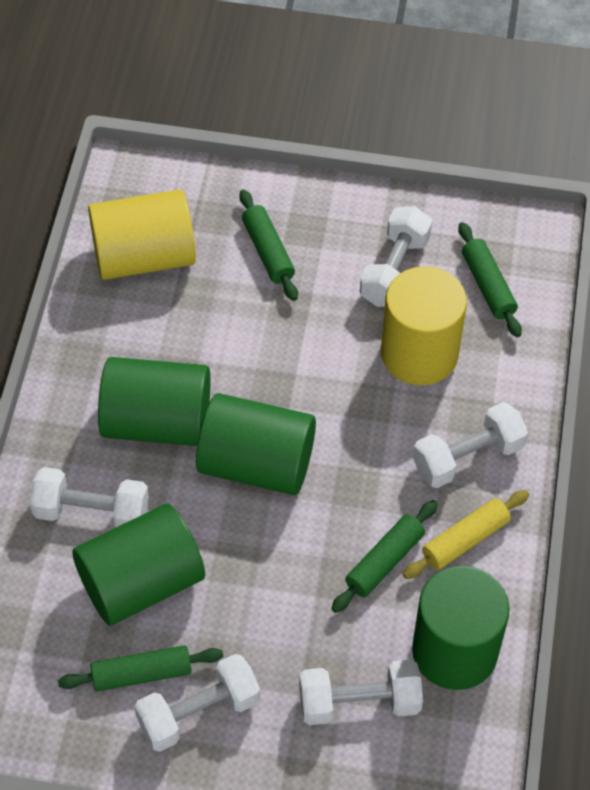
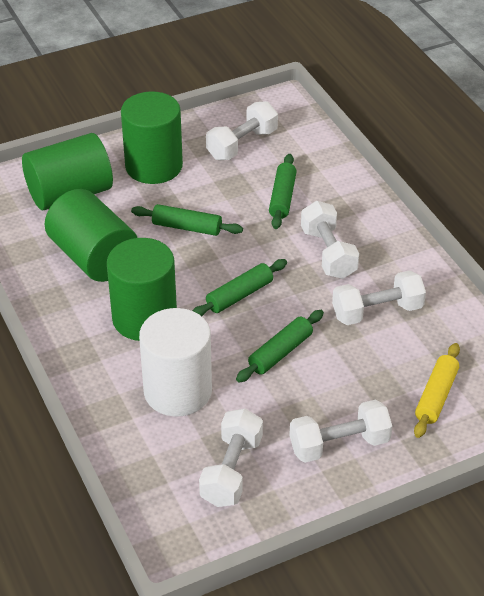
white cylinder: none = 0 -> [139,308,212,417] = 1
yellow cylinder: [88,189,196,280] [381,266,467,385] = 2 -> none = 0

